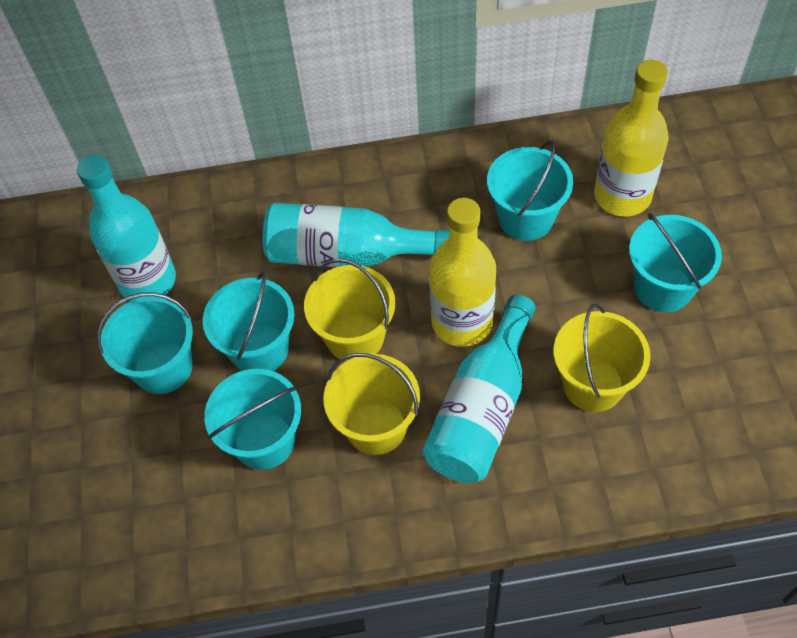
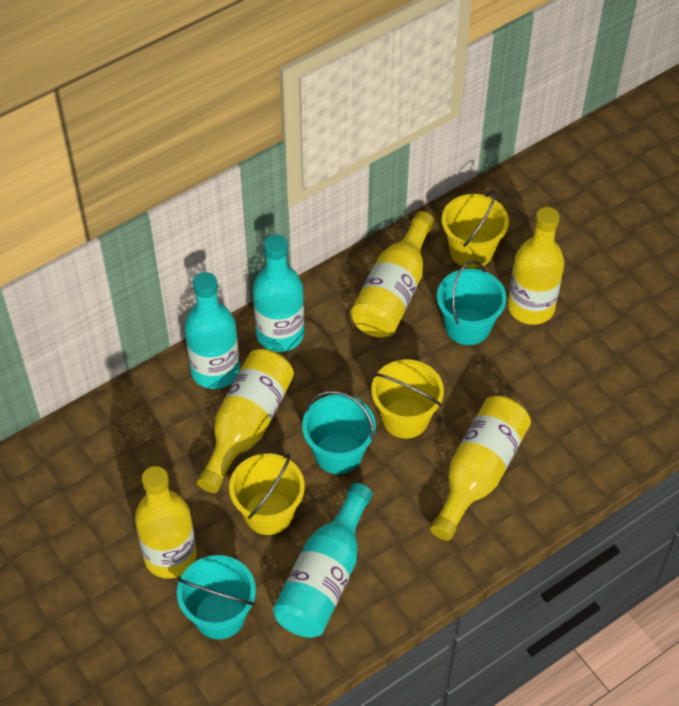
turquoise bucket: [97,292,193,394] [203,272,294,371] [204,369,301,470] [487,140,573,241] [629,213,722,312] = 5 -> [177,555,256,639] [302,391,376,474] [437,260,507,345] = 3
yellow bottle: [429,198,496,347] [594,60,669,217] = 2 -> [135,466,197,579] [197,349,294,493] [351,211,434,337] [430,396,531,541] [508,207,565,325] = 5

